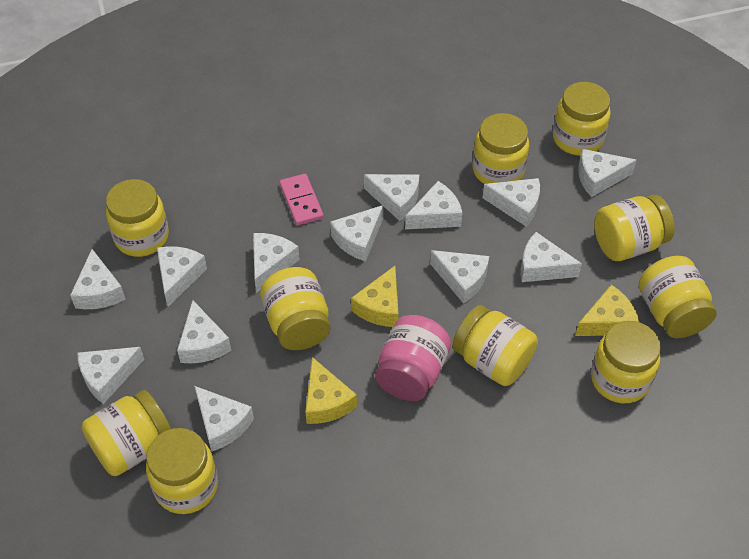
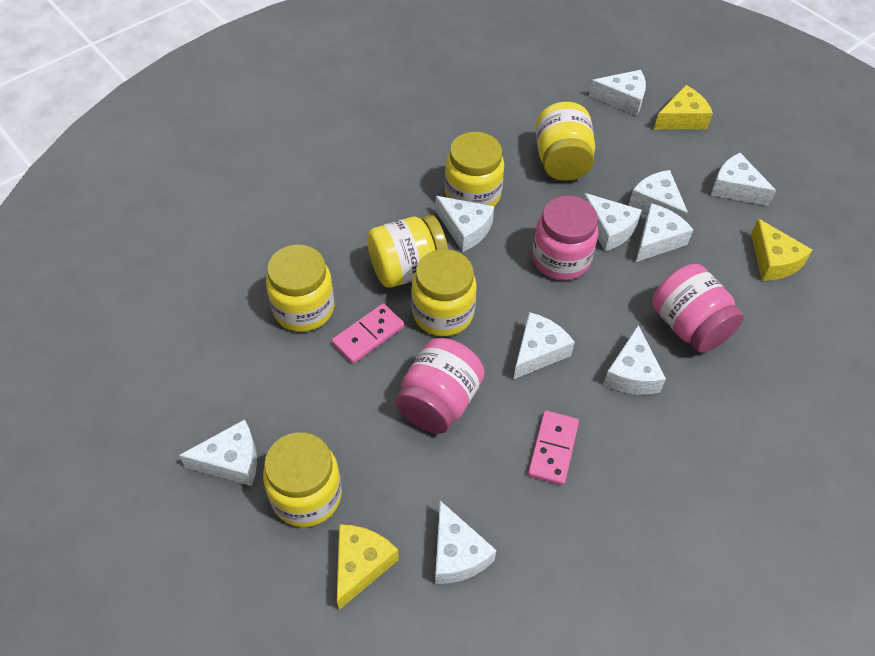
pink domino: [280,174,324,225] = 1 -> [332,304,404,364] [528,411,579,485] = 2
pink jar: [375,315,451,401] = 1 -> [396,338,484,434] [532,196,598,280] [652,264,744,353] = 3
white cheese: [70,249,125,309] [77,347,144,404] [157,246,207,307] [177,300,231,363] [194,386,254,452] [253,233,300,293] [330,205,383,261] [364,174,419,221] [405,181,462,229] [430,250,489,304] [483,178,540,227] [521,232,582,282] [578,149,637,197] = 13 -> [179,419,257,486] [435,501,496,584] [436,196,494,252] [514,312,575,379] [583,193,642,251] [589,70,646,116] [603,325,666,395] [629,170,688,221] [636,203,694,262] [711,153,776,206] = 10
yellow jar: [82,390,171,476] [106,179,169,257] [146,428,218,514] [260,267,330,350] [452,305,538,386] [473,113,529,184] [553,82,611,155] [591,321,661,403] [594,195,675,261] [638,256,717,338] = 10 -> [263,432,342,527] [266,244,335,332] [367,215,448,288] [411,249,477,336] [445,132,504,206] [536,102,595,181] = 6

